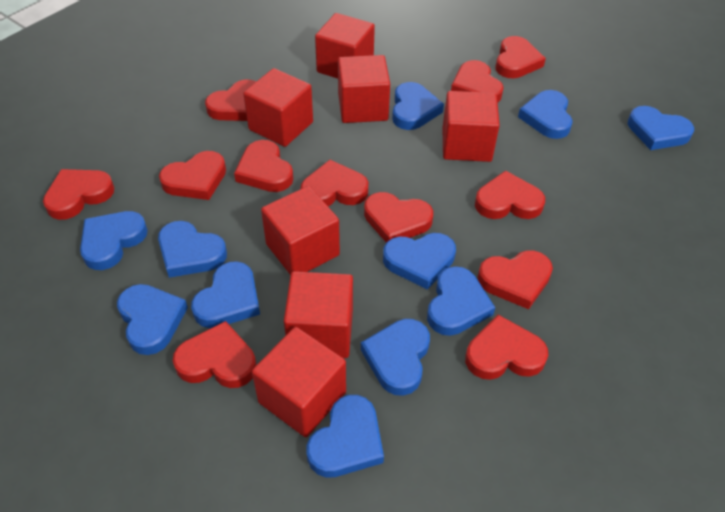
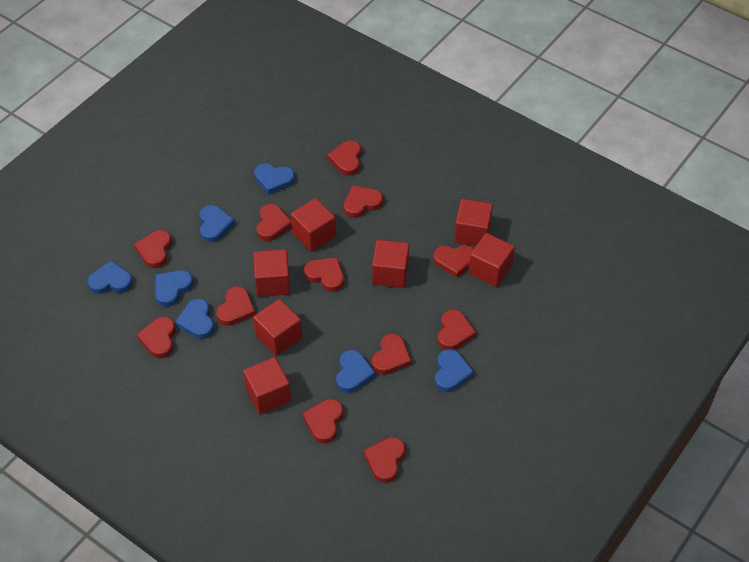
blue heart: [80,211,148,270] [117,284,188,355] [158,221,227,278] [191,261,260,328] [307,395,384,478] [361,319,430,396] [383,233,456,289] [392,82,444,130] [427,266,495,336] [518,90,573,139] [628,106,694,150] = 11 -> [87,261,133,294] [155,270,193,307] [175,299,214,339] [199,205,235,242] [254,163,295,195] [336,350,375,393] [435,349,474,392] = 7

